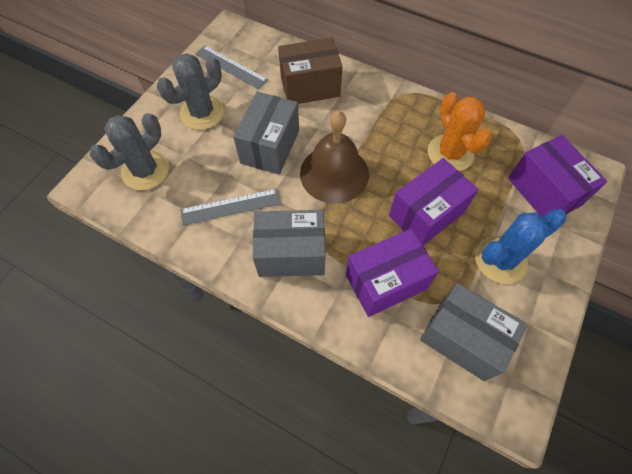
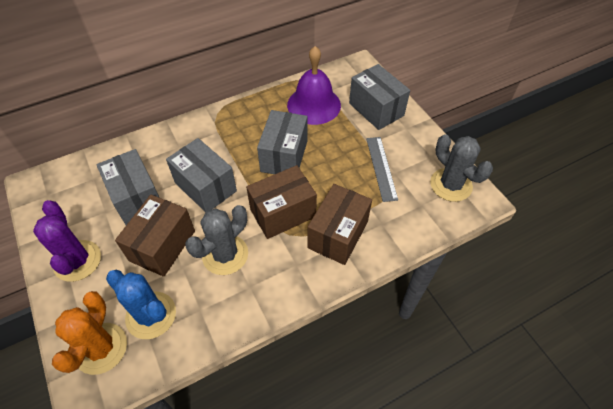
brown bell: [300,111,369,204] = 1 -> none = 0
brown box: [278,38,343,104] = 1 -> [115,195,195,277] [246,165,317,239] [307,184,372,265] = 3
grey box: [233,92,299,175] [252,210,326,277] [420,283,527,381] = 3 -> [96,149,159,225] [166,138,237,212] [257,110,308,174] [349,64,410,130] = 4
grey ruler: [180,189,281,225] [195,45,268,89] = 2 -> [366,137,398,202] = 1
purple bell: none = 0 -> [287,46,341,125] = 1
purple box: [346,229,439,317] [389,158,479,245] [508,135,607,217] = 3 -> none = 0
purple cactus: none = 0 -> [33,200,101,282] = 1

